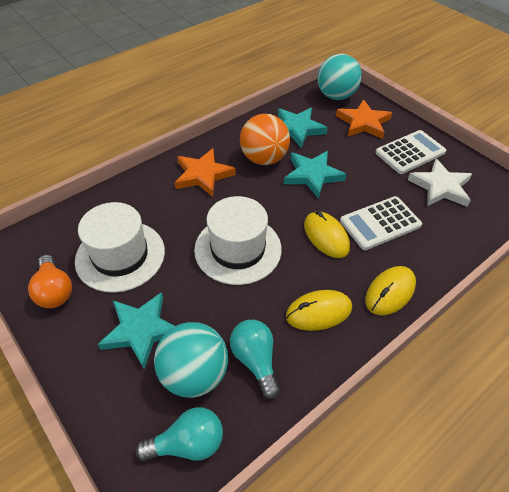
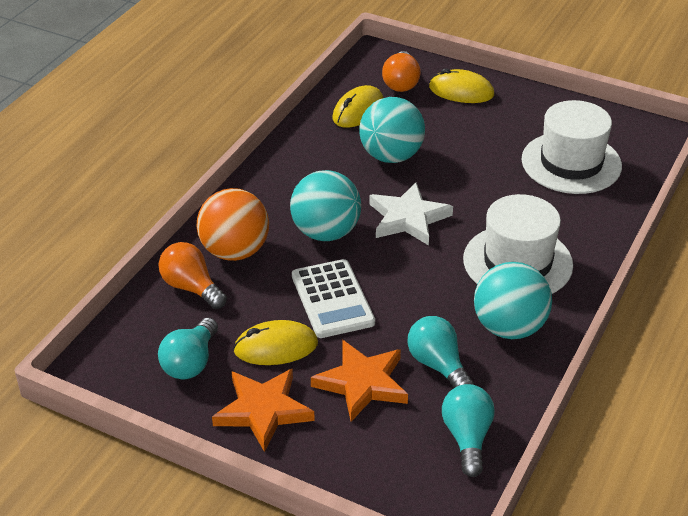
orange light bulb: [28,255,72,308] = 1 -> [159,242,227,309] [382,51,421,92] = 2
turquoise ball: [154,322,228,398] [318,54,362,100] = 2 -> [290,170,361,241] [359,97,425,163] [474,262,552,339] = 3
turquoise light bulb: [136,407,223,461] [230,320,280,399] = 2 -> [158,318,218,379] [407,316,474,388] [442,384,495,477] = 3
turquoise star: [98,292,175,369] [278,108,328,148] [284,151,347,199] = 3 -> none = 0
white calculator: [340,196,422,250] [375,130,446,174] = 2 -> [292,259,375,338] = 1

